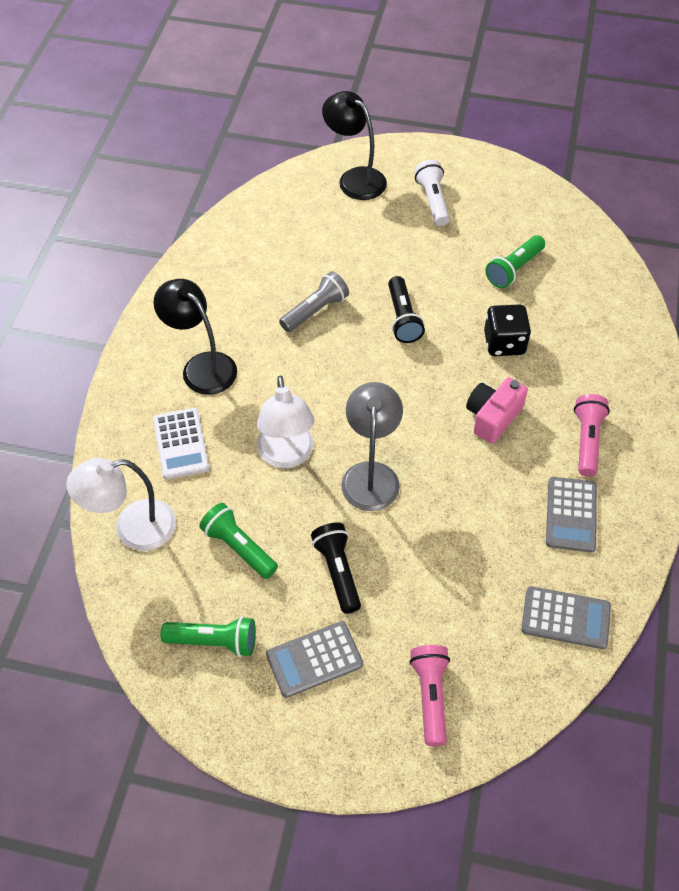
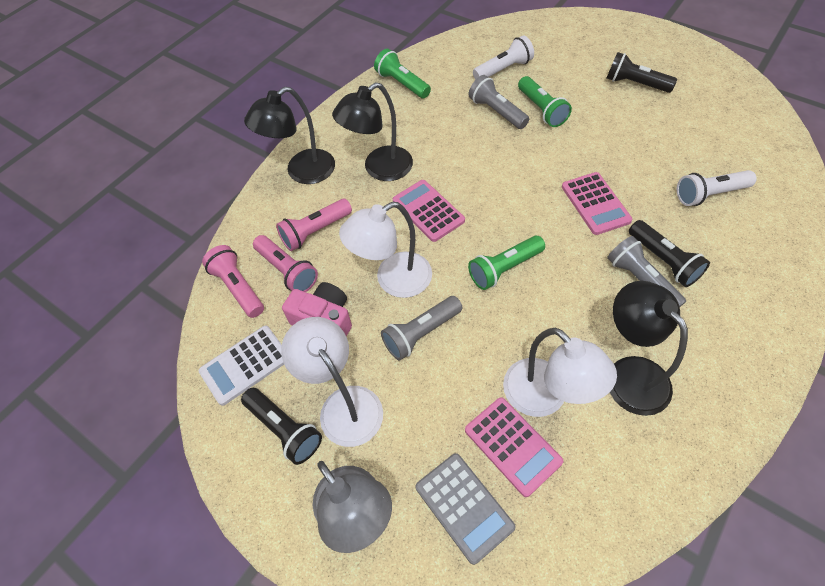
black dice: [484,304,531,356] = 1 -> none = 0
black flashlight: [311,523,361,614] [388,276,425,343] = 2 -> [241,388,322,465] [607,52,677,93] [629,220,710,287] = 3
black lamp: [153,279,237,395] [322,91,387,200] = 2 -> [244,87,335,184] [332,82,413,181] [610,281,688,416] = 3
grey calculator: [266,621,363,698] [521,586,611,649] [546,477,597,552] = 3 -> [416,453,516,565] = 1
grey flashlight: [279,271,349,332] = 1 -> [381,296,463,360] [469,75,529,129] [607,236,686,307] = 3
pink calculator: none = 0 -> [393,180,465,242] [465,397,563,497] [562,172,633,235] = 3
pink flashlight: [409,645,450,746] [574,394,610,476] = 2 -> [202,245,264,318] [253,235,318,292] [276,199,352,251] = 3
white flashlight: [414,160,450,226] = 1 -> [473,35,534,80] [677,170,757,206] = 2
white lamp: [66,458,176,551] [257,376,314,468] = 2 -> [281,317,383,447] [339,202,432,298] [503,328,617,417] = 3

